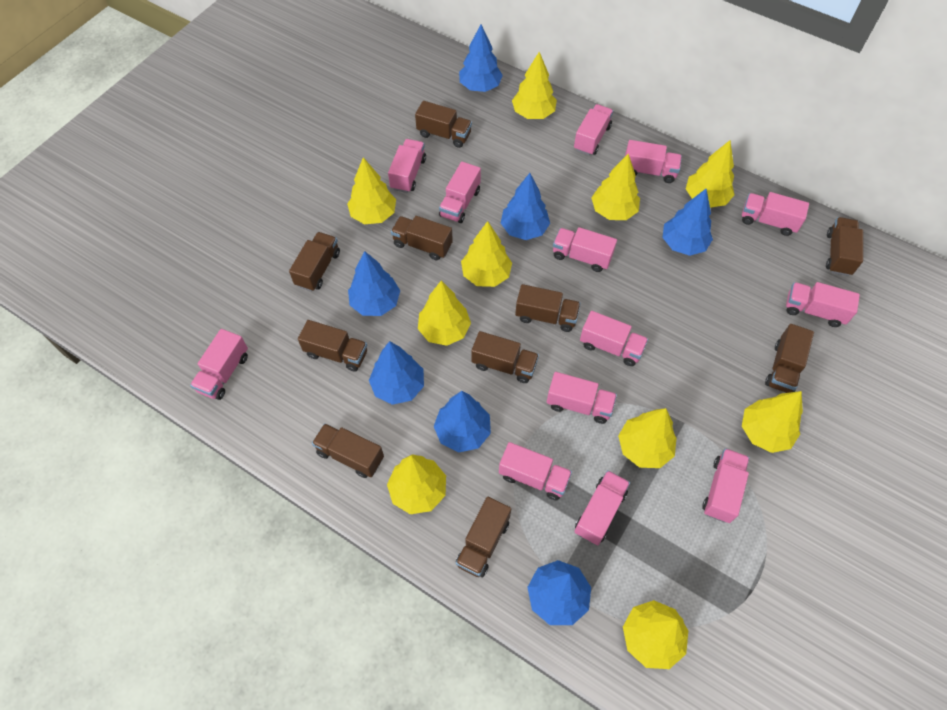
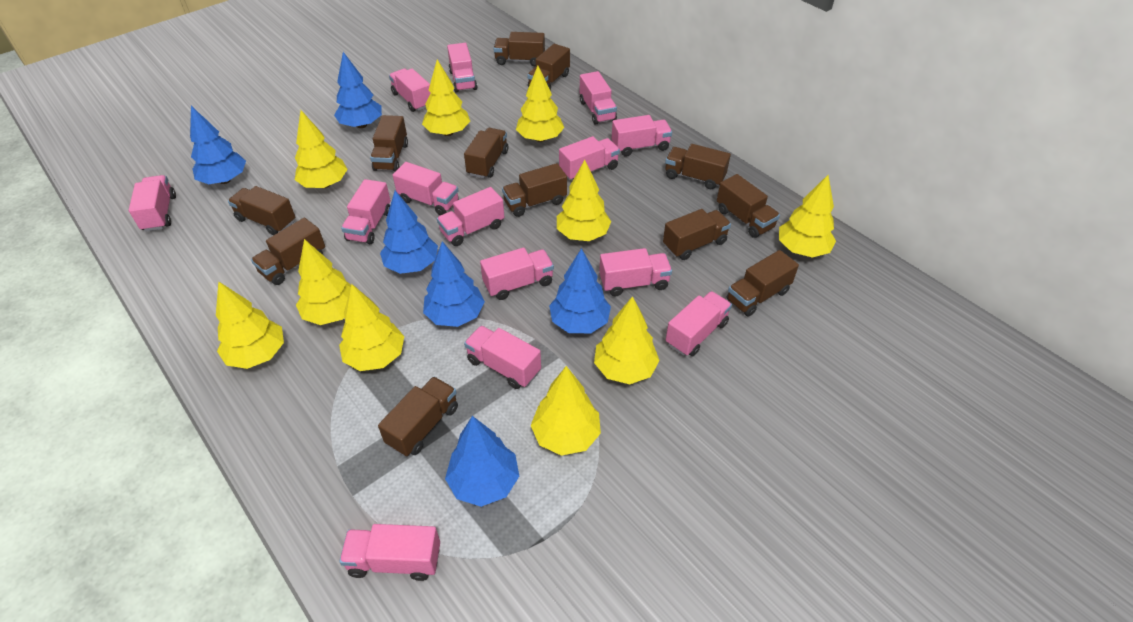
blue tree: [348,251,400,316] [369,341,424,405] [434,391,491,452] [459,24,503,92] [501,173,550,240] [527,560,591,625] [662,189,713,256] = 7 -> [190,106,246,184] [334,52,382,128] [380,191,438,274] [423,241,485,327] [445,416,519,507] [549,248,611,333] = 6
brown truck: [289,232,340,291] [298,320,367,372] [312,423,384,478] [391,216,453,260] [415,101,472,148] [456,497,511,577] [471,331,539,383] [515,284,581,332] [765,324,814,393] [826,217,863,276] = 10 -> [228,186,295,235] [251,218,325,285] [370,115,408,172] [378,377,458,456] [464,128,508,179] [493,32,545,66] [502,163,567,217] [527,44,570,90] [663,209,731,260] [665,144,731,189] [717,174,780,238] [726,250,799,317] = 12
pink truck: [190,329,248,400] [388,139,426,193] [439,162,481,223] [499,442,572,500] [547,372,617,424] [553,227,617,272] [574,104,613,155] [574,470,630,546] [580,311,648,366] [625,140,682,183] [702,448,749,523] [742,192,809,236] [786,282,860,327] = 13 -> [129,175,176,232] [339,524,440,581] [341,179,391,244] [389,68,431,112] [393,162,459,215] [437,187,504,246] [447,43,477,93] [464,326,541,389] [480,247,554,300] [559,136,620,180] [580,71,617,125] [599,248,672,296] [612,115,672,157] [666,291,732,356] = 14

